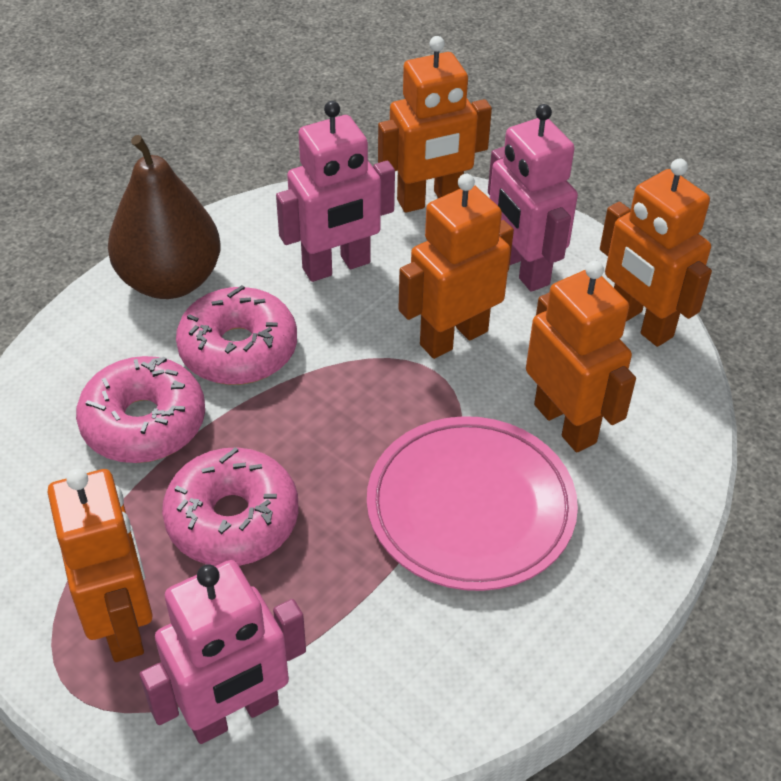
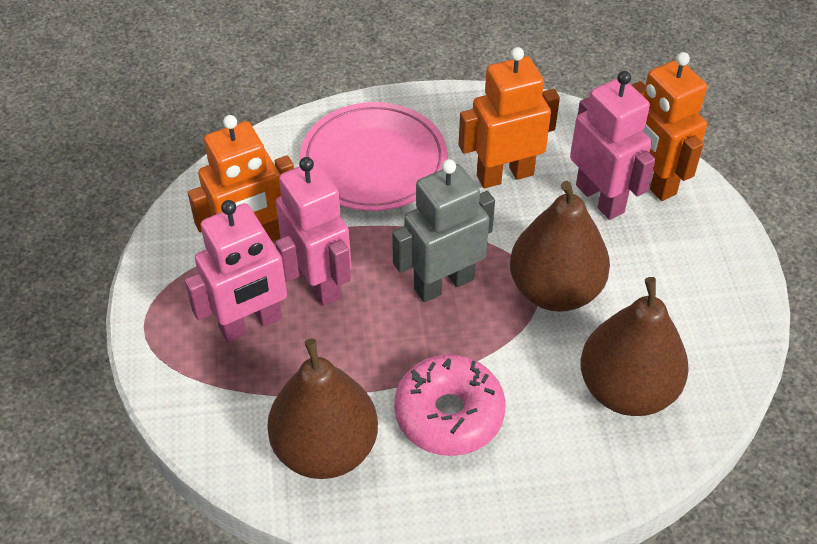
brown pear: [108,135,220,299] = 1 -> [267,338,378,479] [510,181,610,312] [580,277,689,416] = 3
grey robot: none = 0 -> [392,159,495,302] = 1
orange robot: [47,469,153,662] [378,36,492,213] [398,174,514,359] [526,261,636,452] [600,158,712,347] = 5 -> [188,115,294,241] [459,47,560,188] [632,52,707,201] = 3
pink donut: [76,356,205,463] [162,447,299,566] [176,285,297,385] = 3 -> [394,354,506,456] = 1

